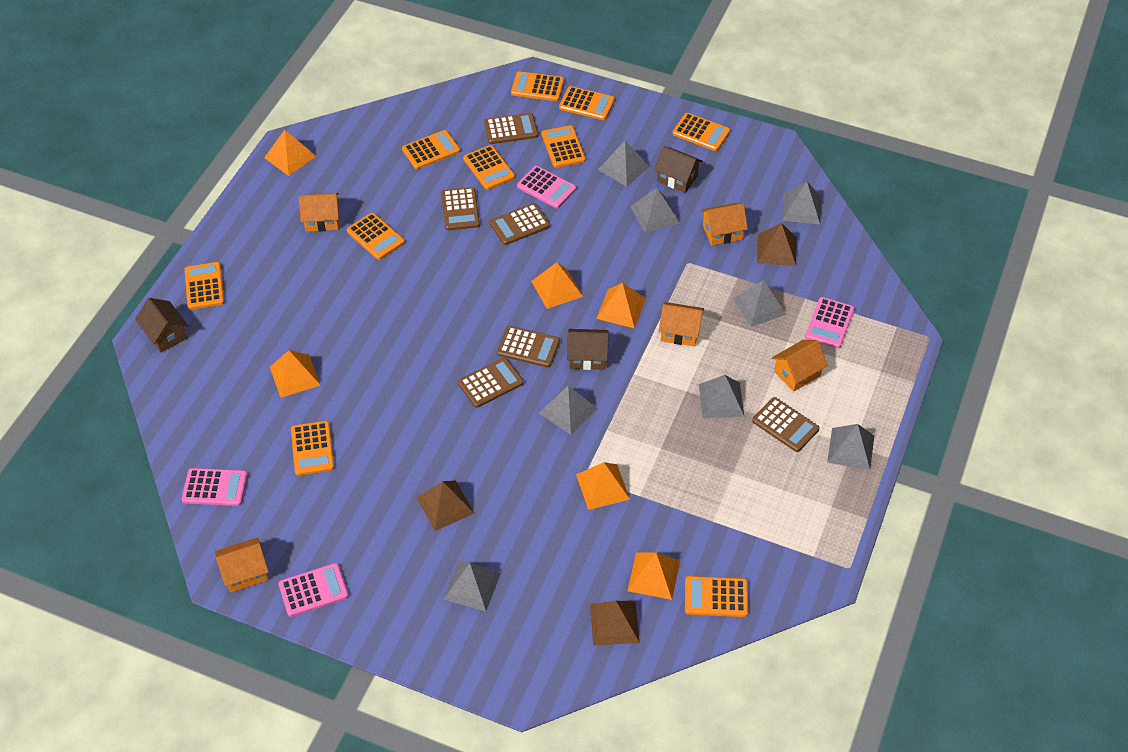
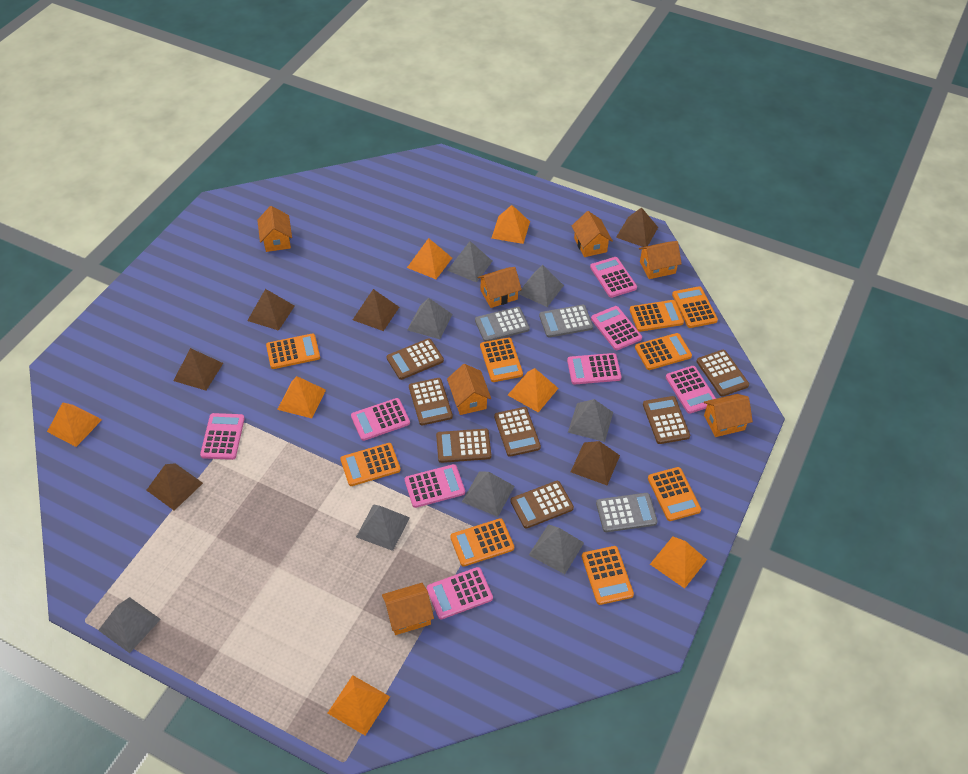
brown calculator: [441,187,480,230] [458,358,524,408] [484,113,538,144] [490,203,550,245] [497,326,560,367] [752,397,819,452] = 6 -> [387,338,444,380] [409,378,453,425] [436,429,491,463] [494,407,541,457] [510,481,574,529] [643,396,690,444] [697,350,749,397] = 7
brown house: [135,298,188,353] [567,329,609,370] [654,146,703,193] = 3 -> none = 0
brown pyramid: [417,481,475,531] [590,601,640,646] [757,223,796,266] = 3 -> [146,463,203,510] [173,348,223,390] [247,289,294,331] [353,289,399,331] [571,441,620,485] [616,207,658,247] = 6
grey calculator: none = 0 -> [475,307,530,342] [539,305,593,338] [596,493,658,532] = 3
orange calculator: [185,262,224,310] [291,421,334,476] [347,213,405,260] [402,130,460,169] [463,145,515,190] [511,71,564,101] [541,125,586,168] [559,86,615,120] [672,113,730,151] [685,576,748,617] = 10 -> [266,333,320,369] [340,443,401,486] [450,518,514,567] [480,337,523,382] [582,546,634,605] [630,300,684,332] [635,333,692,370] [648,467,701,521] [672,286,718,328] = 9
orange house: [215,537,269,593] [299,193,339,232] [659,302,704,347] [701,203,748,246] [772,340,828,392] = 5 -> [257,206,292,252] [382,583,434,635] [447,364,491,415] [477,267,522,308] [572,211,613,257] [639,241,682,279] [704,394,753,437] = 7
orange pyramid: [264,130,316,176] [270,350,320,398] [531,262,583,309] [576,462,630,510] [596,282,646,328] [628,552,680,600] = 6 -> [47,402,102,447] [277,376,326,418] [328,675,390,736] [407,238,452,279] [492,205,530,244] [508,368,559,413] [650,536,707,589] = 7
pink calculator: [182,468,248,506] [278,563,349,617] [517,166,576,208] [805,297,854,348] = 4 -> [200,413,245,460] [351,398,410,441] [405,464,465,508] [427,567,493,619] [567,353,622,384] [590,257,637,298] [591,306,642,350] [666,366,716,414] = 8

